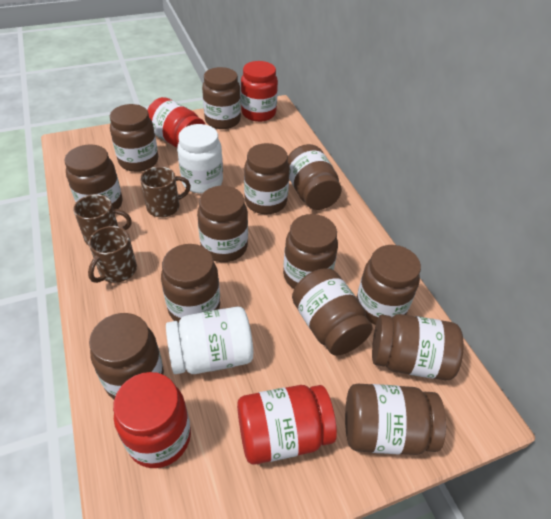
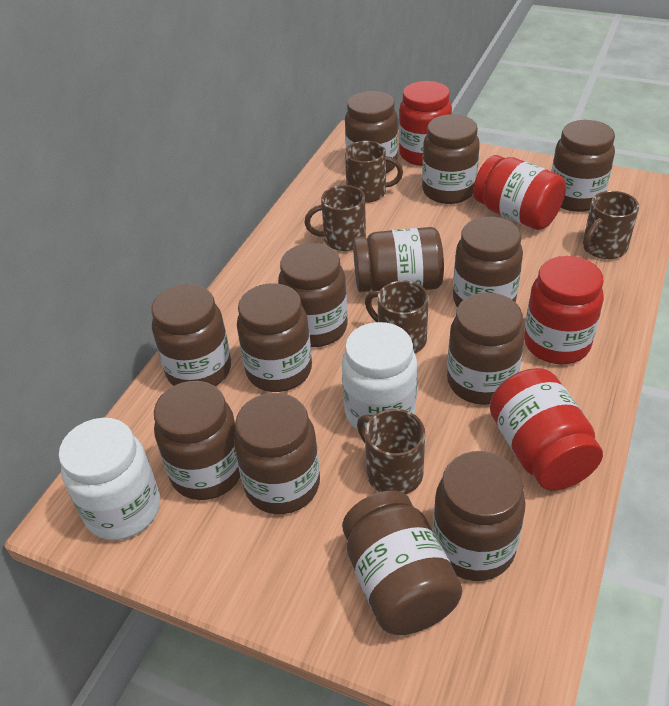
brown mug: [73,194,132,246] [88,226,137,283] [140,166,191,217] = 3 -> [304,185,366,251] [345,141,403,203] [357,409,425,494] [365,281,429,353] [583,191,639,259] = 5

